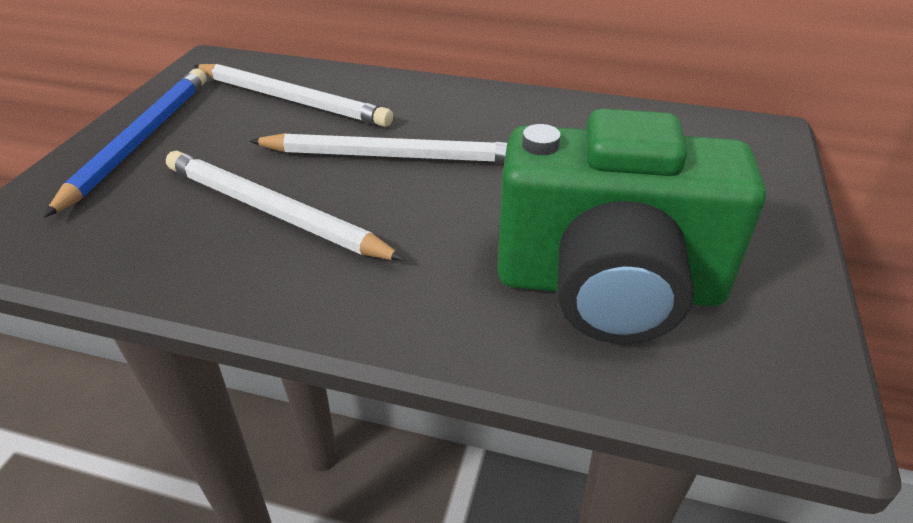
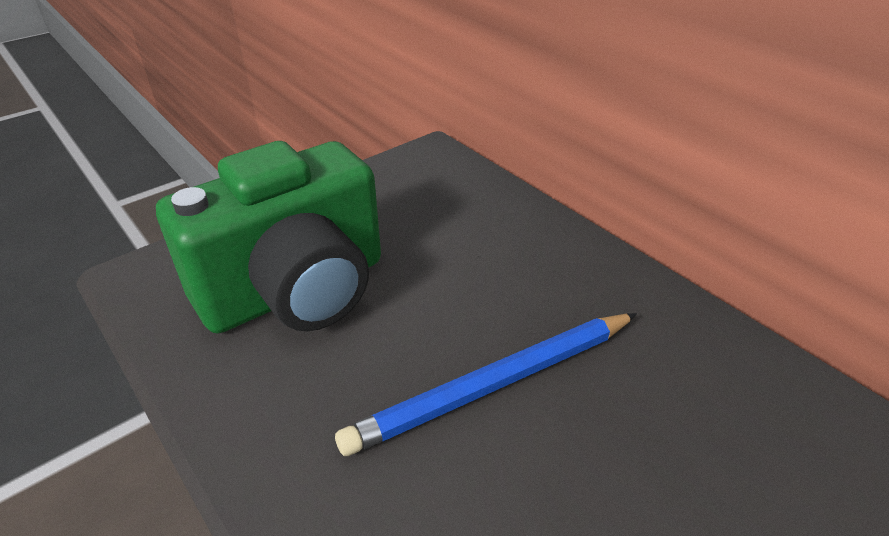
white pencil: [166,151,406,261] [194,64,393,127] [249,133,507,163] = 3 -> none = 0

